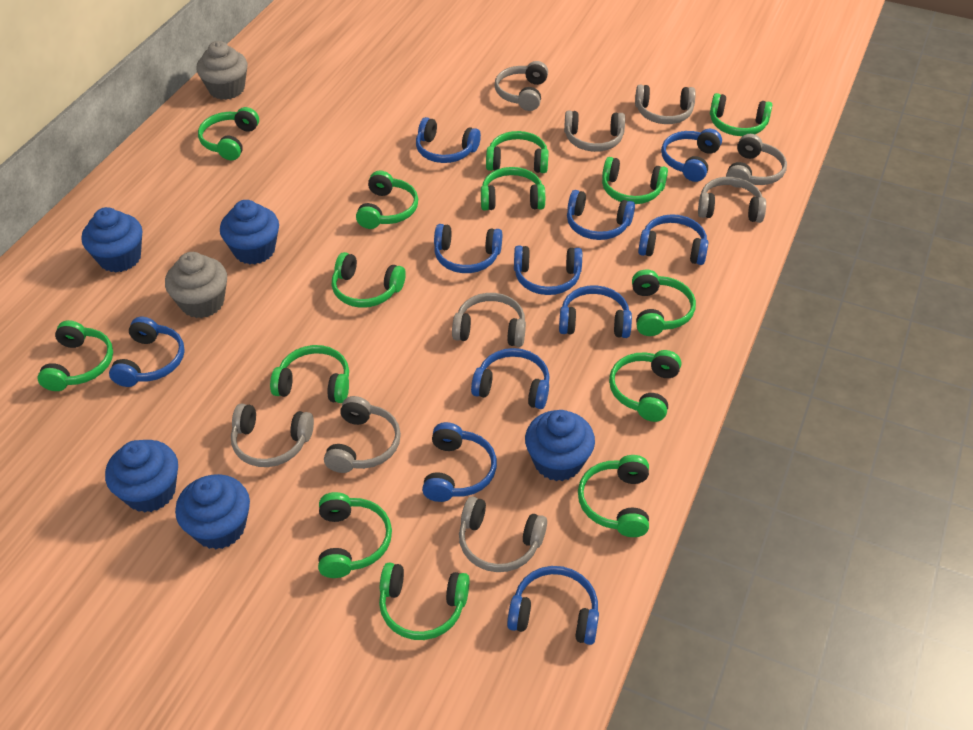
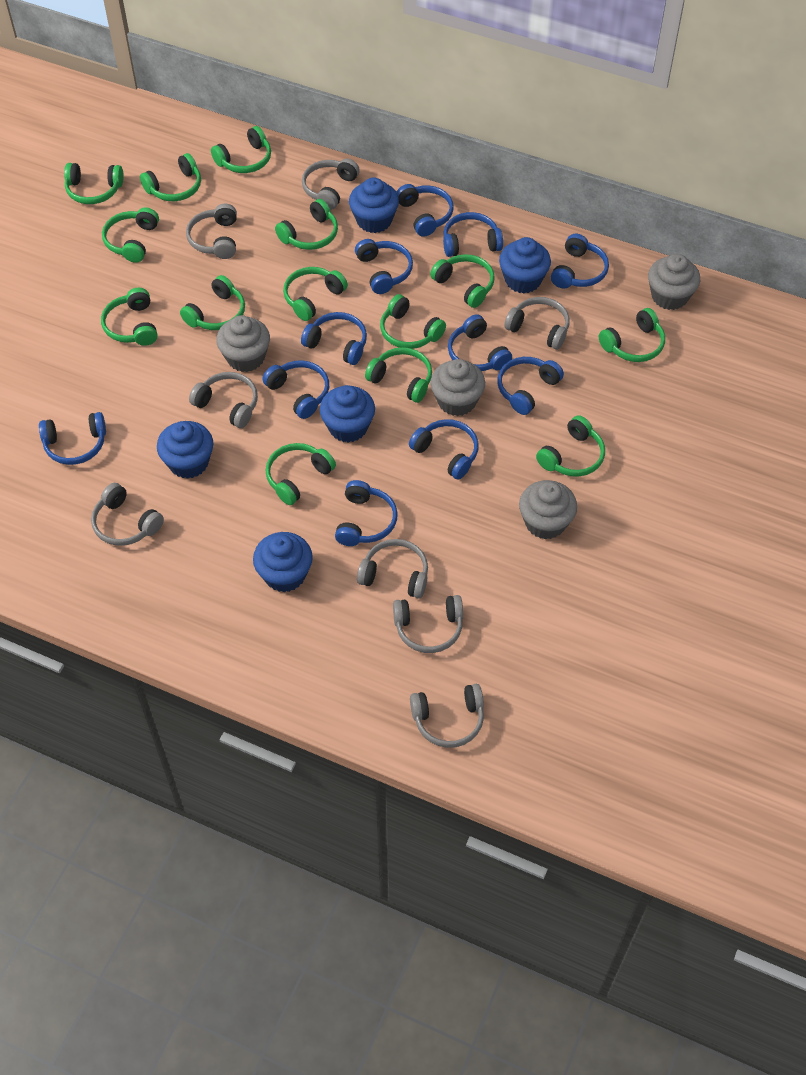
grey cupcake: [165,252,227,318] [196,41,247,100] = 2 -> [216,315,270,372] [430,359,485,416] [519,480,577,540] [648,254,700,310] = 4
grey headphones: [231,404,314,467] [324,396,401,473] [452,293,526,347] [459,496,547,572] [494,61,548,111] [564,111,625,152] [635,84,696,124] [698,177,766,223] [726,134,787,188] = 9 -> [91,483,164,546] [186,203,237,259] [189,372,258,428] [302,159,360,210] [357,539,428,599] [393,595,463,653] [410,684,484,748] [504,297,570,350] = 8

